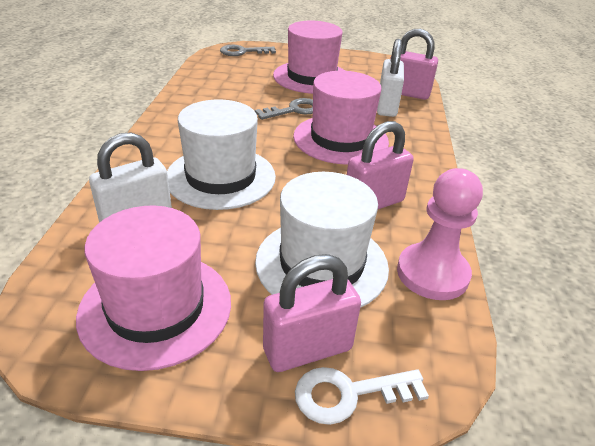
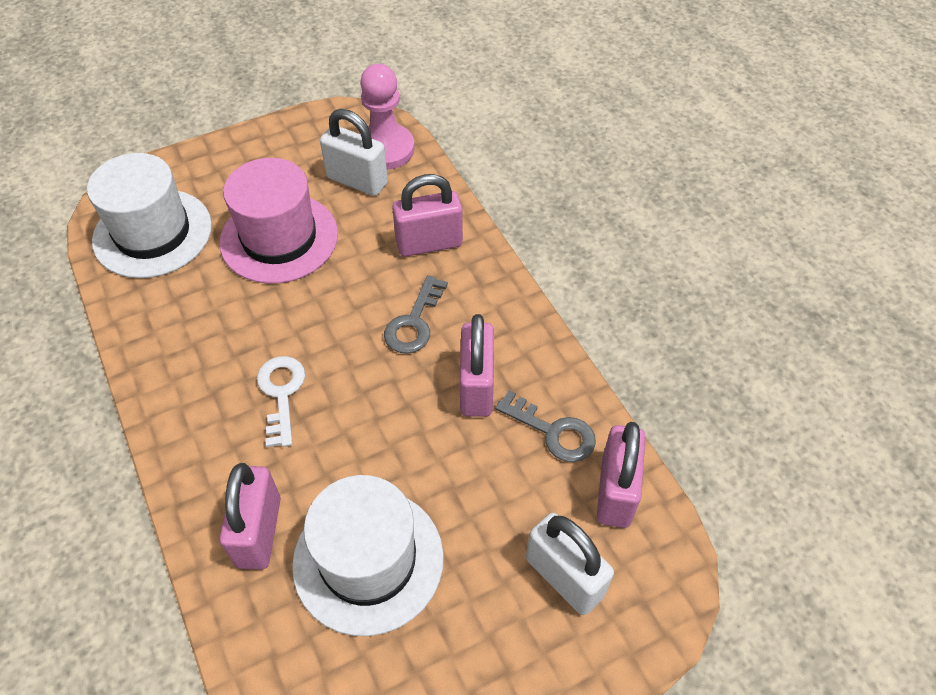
pink hat: [76,205,231,371] [273,20,345,94] [293,71,389,165] = 3 -> [219,158,338,284] = 1
pink padlock: [263,254,361,372] [347,121,414,209] [390,29,438,100] = 3 -> [220,463,281,569] [392,174,463,257] [460,314,494,417] [597,422,645,528] = 4

